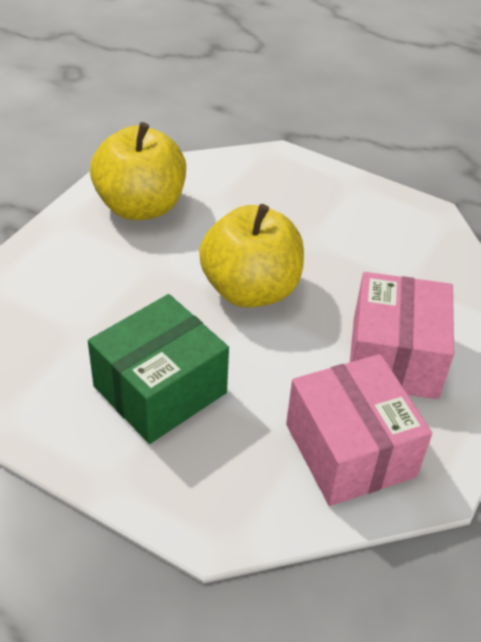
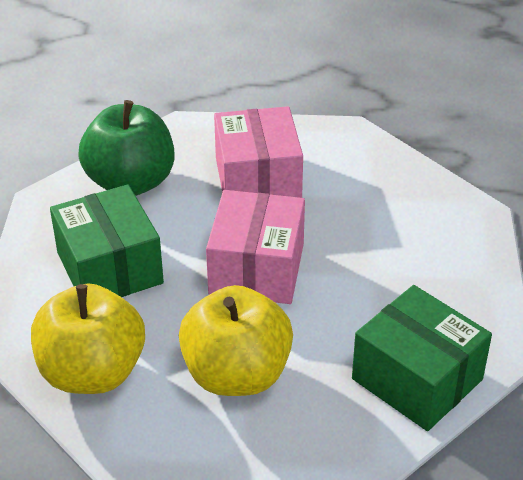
green apple: none = 0 -> [78,100,174,196] = 1
green box: [88,294,229,444] = 1 -> [50,184,164,297] [352,285,492,431] = 2

